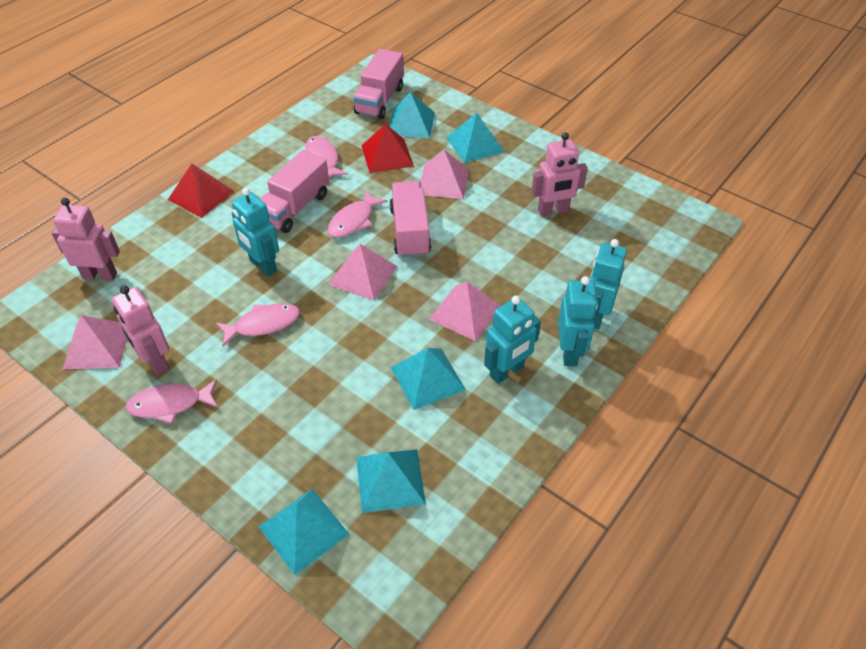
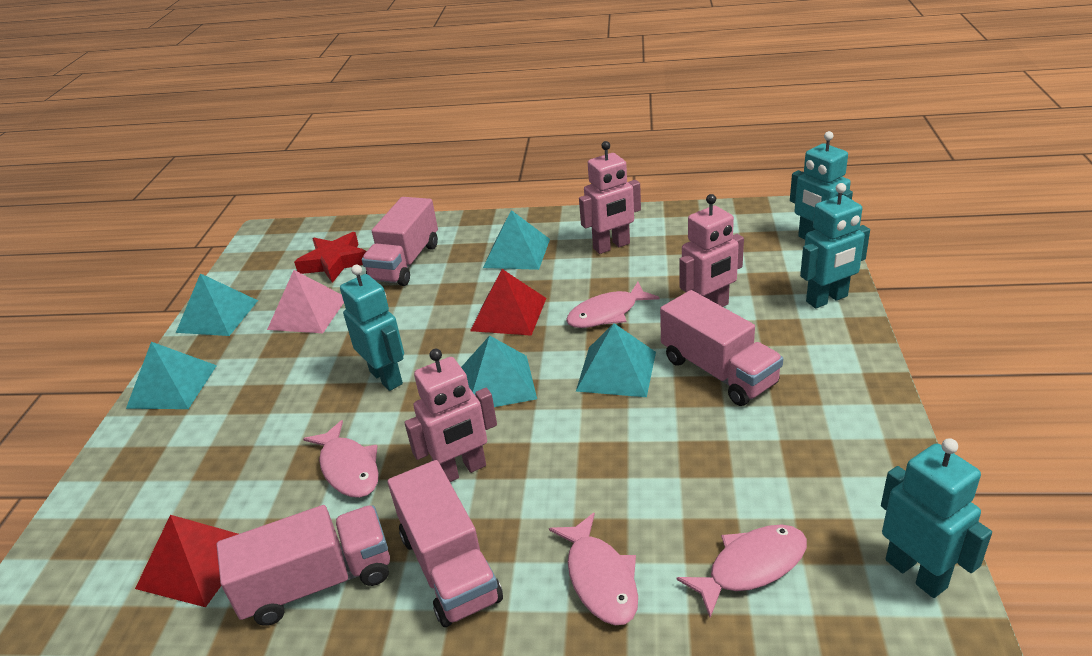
pink pyramid: [63,315,127,369] [328,244,397,301] [421,150,469,199] [429,281,501,341] = 4 -> [267,270,344,333] = 1
pink truck: [260,150,329,233] [353,49,404,119] [389,181,431,258] = 3 -> [217,505,390,626] [362,197,438,286] [388,460,503,627] [660,290,783,406] = 4
red star: none = 0 -> [294,232,367,283] = 1

